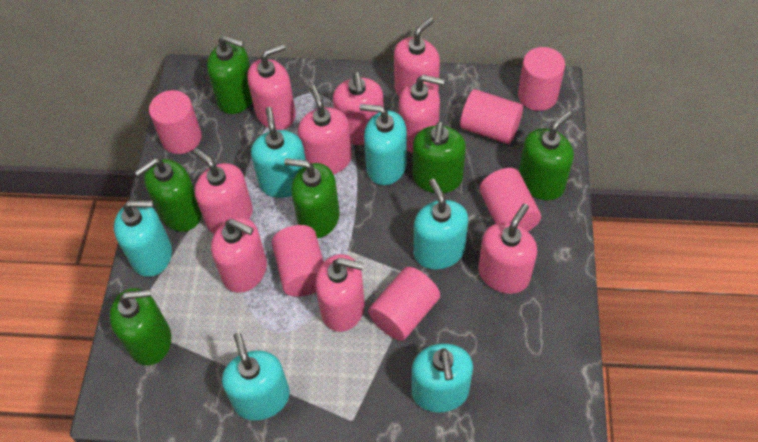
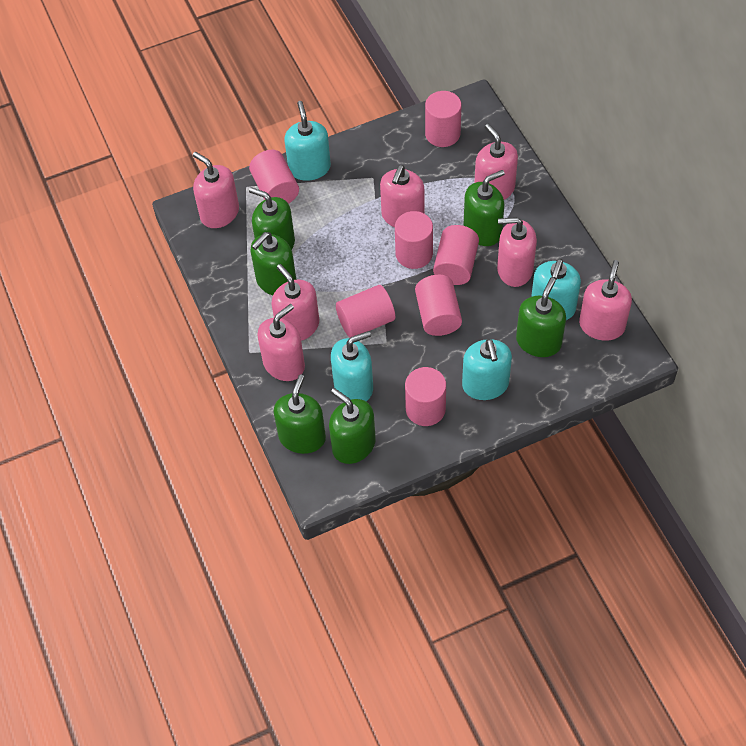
pink cylinder: [149,90,202,154] [272,225,324,297] [368,267,440,341] [460,89,523,144] [479,168,541,231] [518,47,565,111] = 6 -> [249,150,299,204] [336,285,395,337] [395,211,433,269] [405,367,446,426] [415,275,462,336] [425,91,461,147] [433,225,479,285] = 7
pink soap dispenser: [193,148,253,234] [211,217,267,293] [247,44,296,130] [298,85,352,174] [315,254,365,332] [333,72,384,145] [394,18,440,97] [399,75,445,153] [478,204,537,294] = 9 -> [193,152,239,228] [257,304,305,381] [271,264,319,341] [380,165,424,227] [474,124,518,200] [497,217,537,287] [579,260,632,341] = 7
turquoise soap dispenser: [114,200,172,277] [222,332,290,420] [251,107,306,198] [360,104,407,185] [412,343,473,412] [414,179,468,269] = 6 -> [284,101,331,181] [331,331,373,401] [462,339,512,400] [531,259,581,320] = 4

